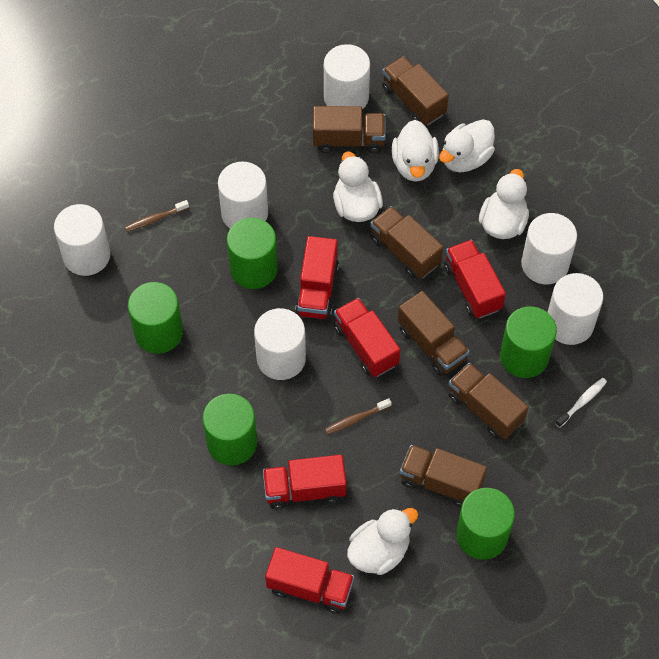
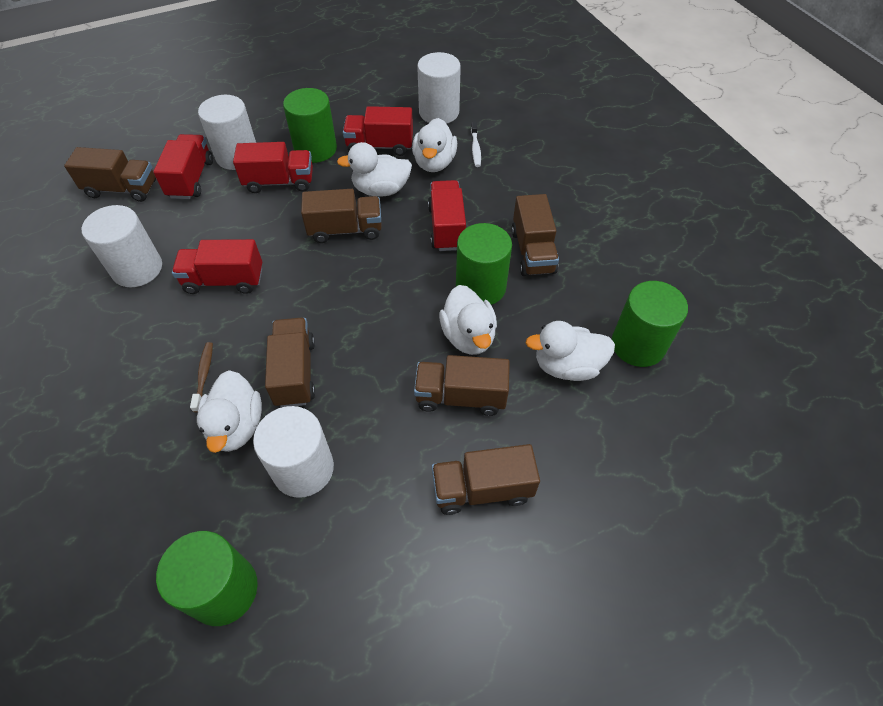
brown toothbrush: [125,200,189,232] [325,398,392,435] = 2 -> [190,342,213,412] = 1
green cylinder: [128,282,183,354] [202,394,257,465] [227,217,278,289] [456,488,515,560] [500,306,557,378] = 5 -> [156,531,258,626] [283,88,337,163] [456,223,512,305] [612,281,688,367] = 4
white cylinder: [54,204,110,276] [218,161,268,228] [254,308,306,380] [324,44,370,110] [521,213,577,284] [547,273,603,345] = 6 -> [82,205,162,287] [198,95,256,170] [253,406,334,498] [417,52,461,124] = 4

